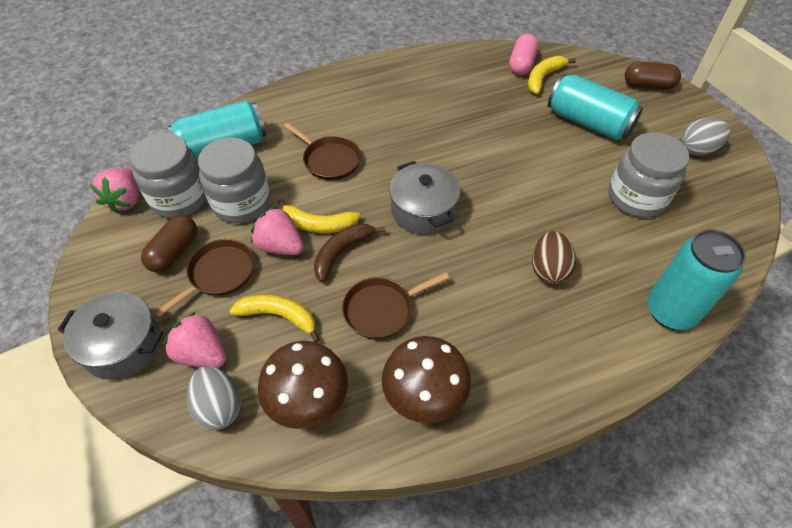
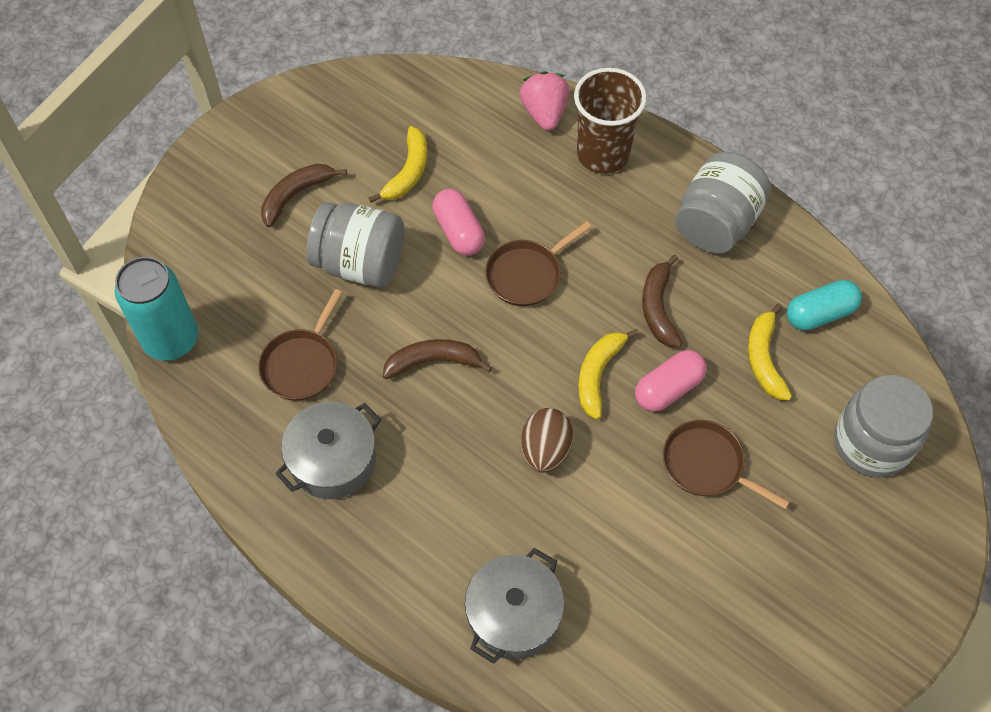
brown banana: [314,224,385,282] = 1 -> [261,164,347,227] [383,339,492,379] [642,255,682,348] = 3
brown capsule: [141,215,197,273] [625,61,681,90] = 2 -> none = 0
brown cup: none = 0 -> [574,68,647,174] = 1
brown mushroom: [258,341,348,429] [382,336,471,423] = 2 -> none = 0
grey egg: [187,366,241,430] [681,118,731,156] = 2 -> none = 0
pink capsule: [509,34,538,75] = 1 -> [432,189,485,256] [635,350,707,412] = 2
pink strawberry: [90,168,139,214] [163,312,226,368] [251,206,303,255] = 3 -> [520,71,569,131] = 1
turquoise can: [167,100,266,160] [548,74,643,140] [647,229,746,330] = 3 -> [115,257,198,361] = 1
turquoise capsule: none = 0 -> [787,280,862,331] = 1

